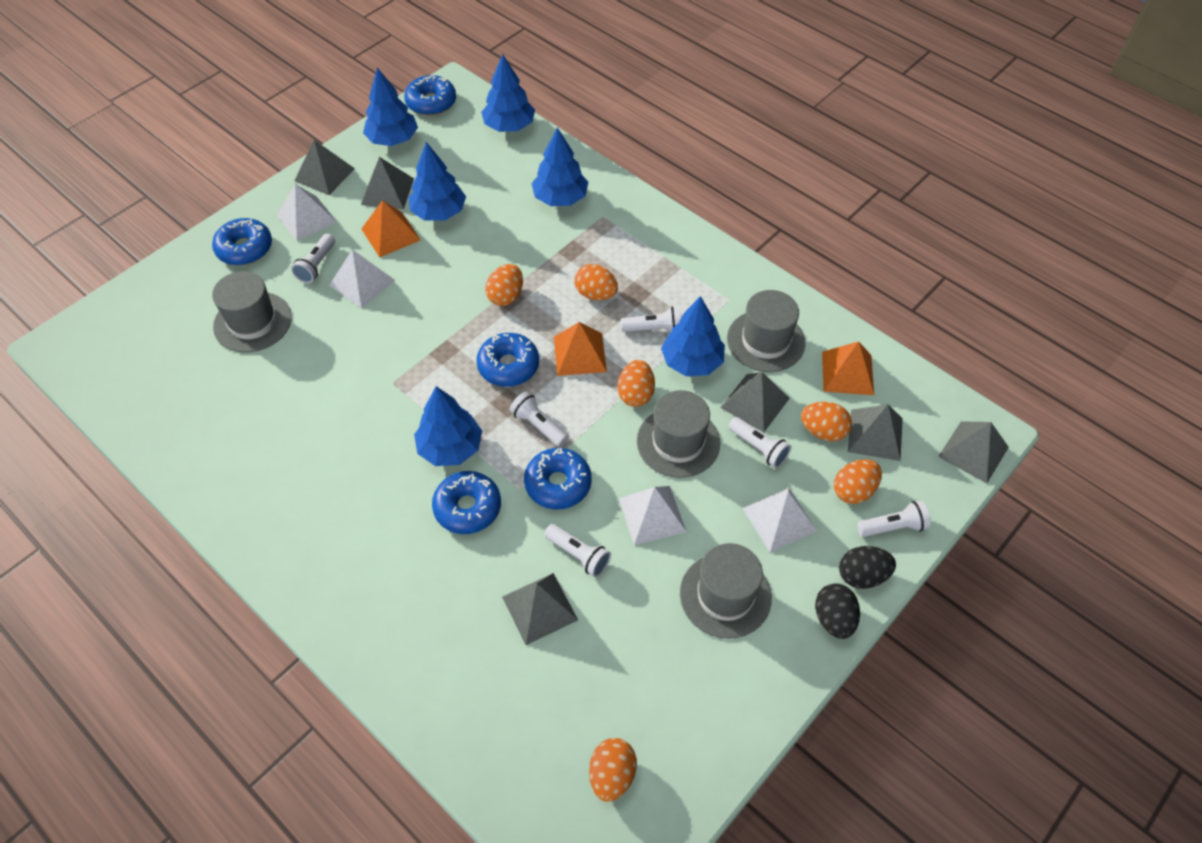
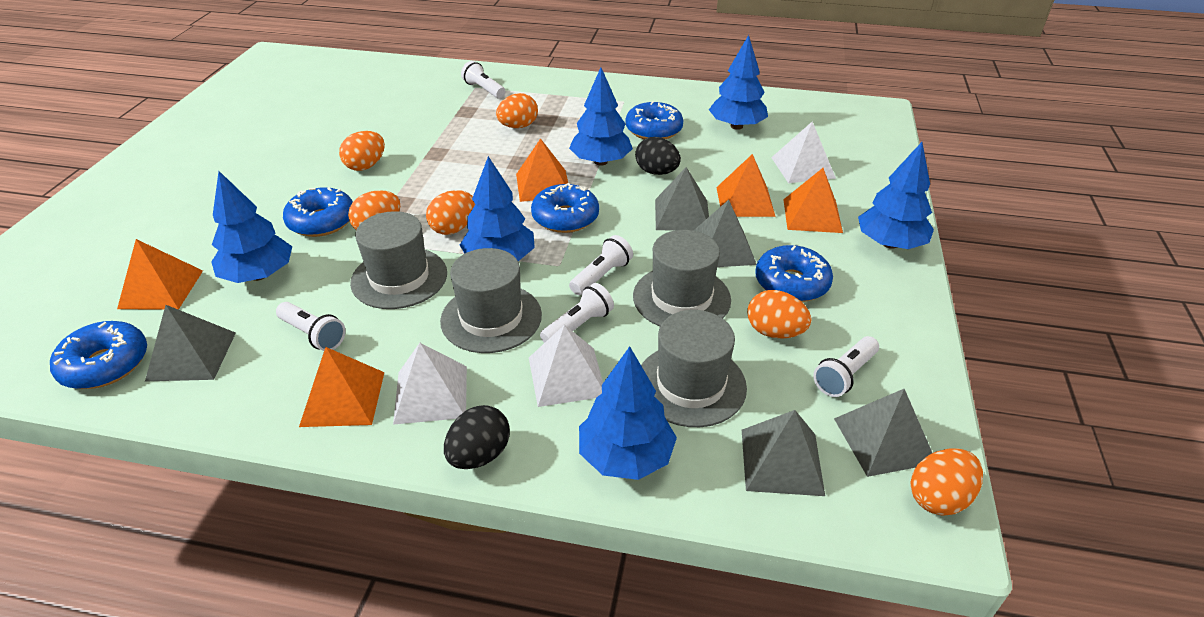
grey pyramid: [294,140,355,195] [361,157,414,209] [502,573,578,645] [720,372,790,432] [848,405,903,461] [938,422,1009,483] = 6 -> [145,305,236,381] [655,167,709,231] [693,200,757,267] [742,410,825,496] [834,389,932,477] = 5
orange pyramid: [361,200,421,258] [554,322,607,376] [822,341,874,395] = 3 -> [117,239,203,310] [299,347,384,427] [516,138,568,202] [716,154,776,217] [783,168,843,233] = 5
white flashlight: [291,234,335,283] [510,391,568,447] [544,524,611,577] [621,307,681,332] [728,417,791,468] [857,501,931,537] = 6 -> [276,302,345,351] [461,61,506,98] [540,283,614,343] [569,235,633,295] [813,336,879,397] = 5
white pyramid: [277,184,337,241] [329,249,395,308] [619,486,687,545] [742,488,817,552] = 4 -> [393,343,467,425] [529,325,603,407] [771,122,836,183] = 3

